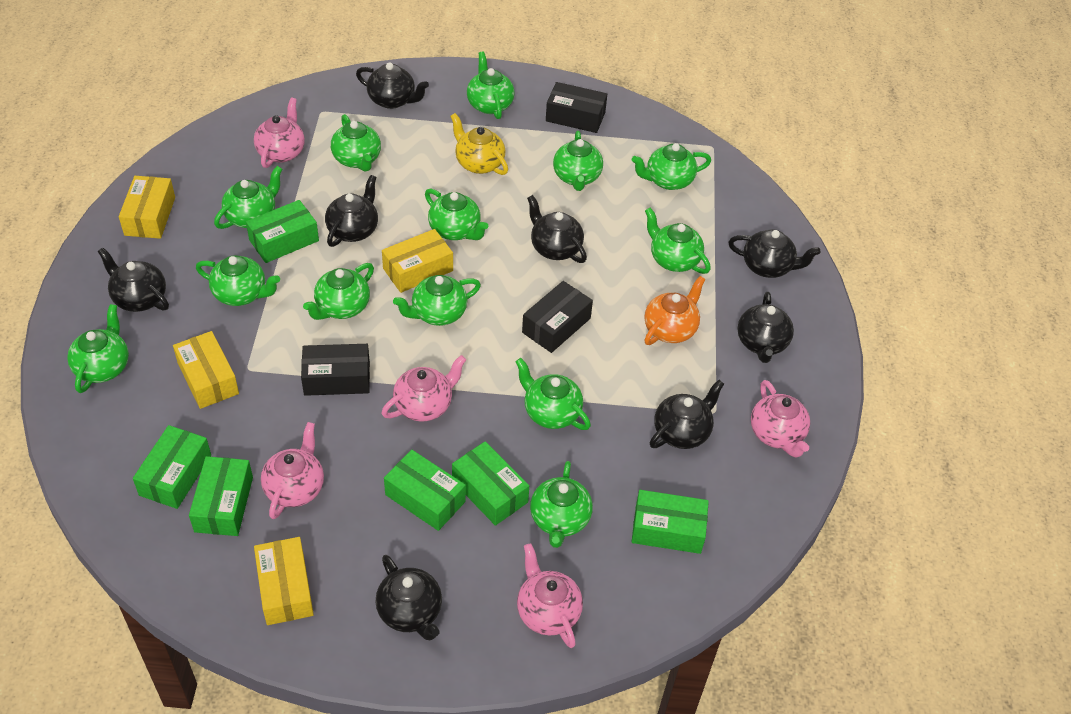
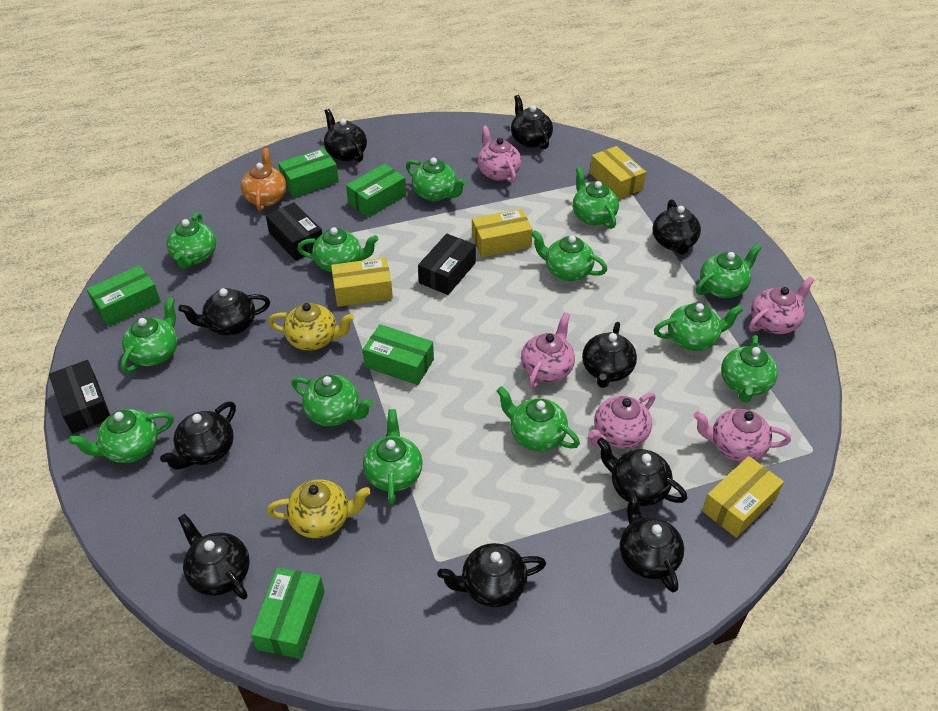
black teapot: [98,248,169,312] [325,175,378,247] [356,62,429,109] [375,555,442,641] [527,195,587,263] [650,380,724,449] [728,229,821,278] [738,292,794,363] = 8 -> [160,401,236,470] [178,288,270,336] [178,514,250,599] [324,109,367,162] [437,543,546,607] [511,95,553,149] [582,322,637,388] [597,437,687,506] [619,490,684,592] [653,199,701,255] = 10
green box: [133,425,211,509] [189,456,253,536] [246,200,319,263] [384,450,466,531] [452,441,529,526] [632,490,709,554] = 6 -> [87,265,161,327] [251,567,325,659] [278,148,339,197] [346,164,406,218] [362,324,434,385] = 5
yellow teapot: [450,113,508,175] = 1 -> [266,479,371,538] [268,303,354,351] = 2

